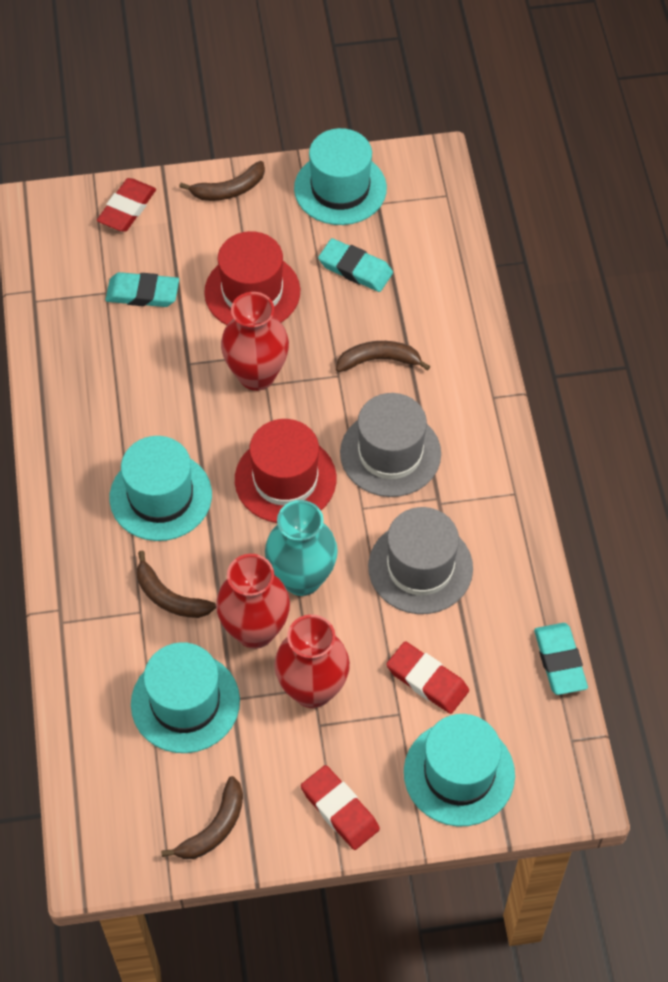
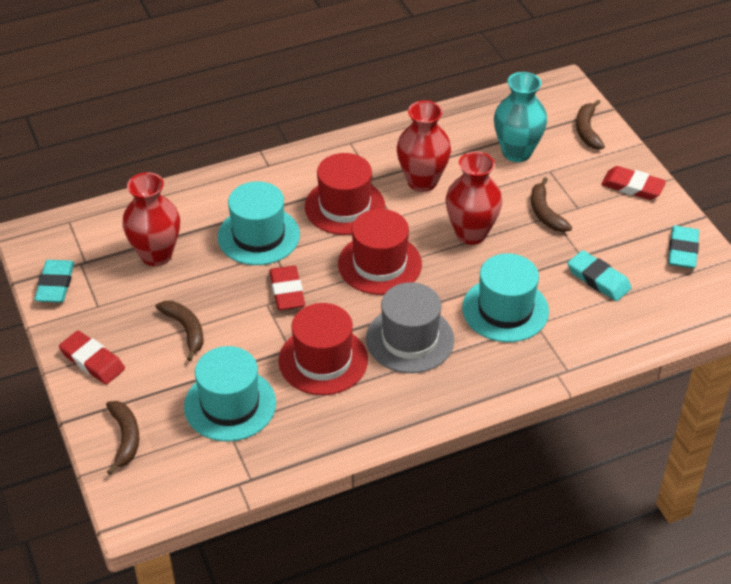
grey hat: [340,393,441,497] [368,507,473,614] = 2 -> [366,282,454,373] = 1
red hat: [204,231,300,325] [235,419,336,523] = 2 -> [278,303,368,395] [305,153,385,235] [338,209,422,295] = 3
turquoise hat: [109,436,212,541] [131,642,240,753] [294,128,387,225] [404,714,515,827] = 4 -> [184,346,276,442] [217,181,300,265] [462,253,549,342] = 3

